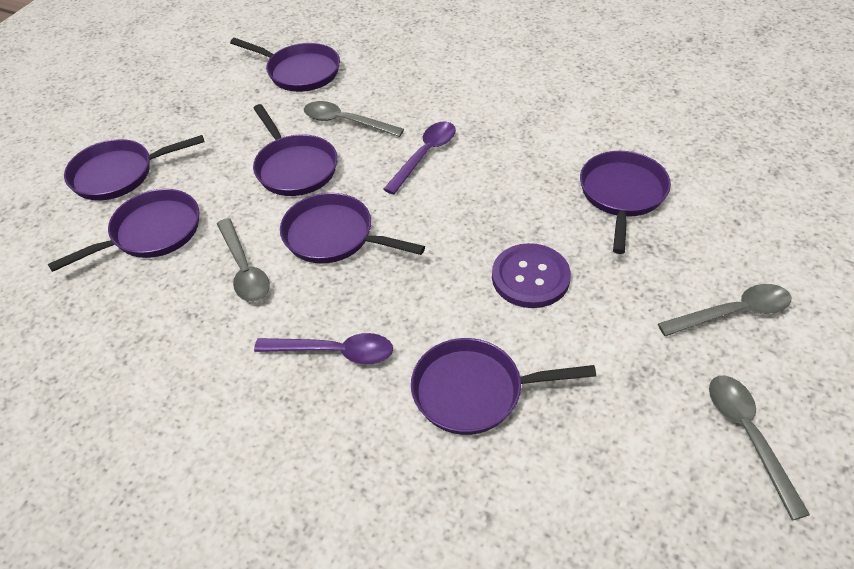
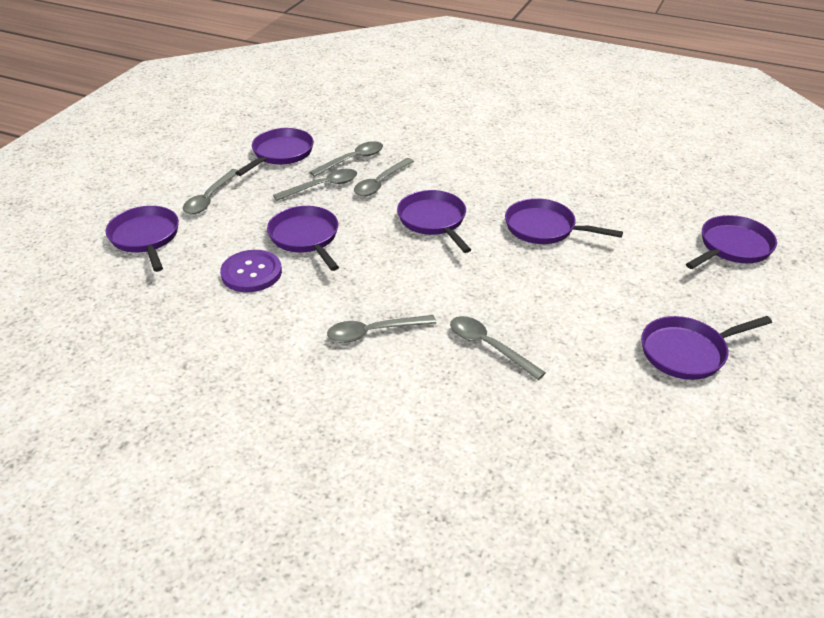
grey spoon: [217,218,270,302] [304,101,404,137] [658,284,791,336] [709,376,810,520] = 4 -> [183,169,238,214] [273,169,357,201] [310,141,383,177] [327,315,436,343] [354,158,414,196] [450,316,546,380] = 6
purple spoon: [254,333,393,364] [383,121,456,194] = 2 -> none = 0

